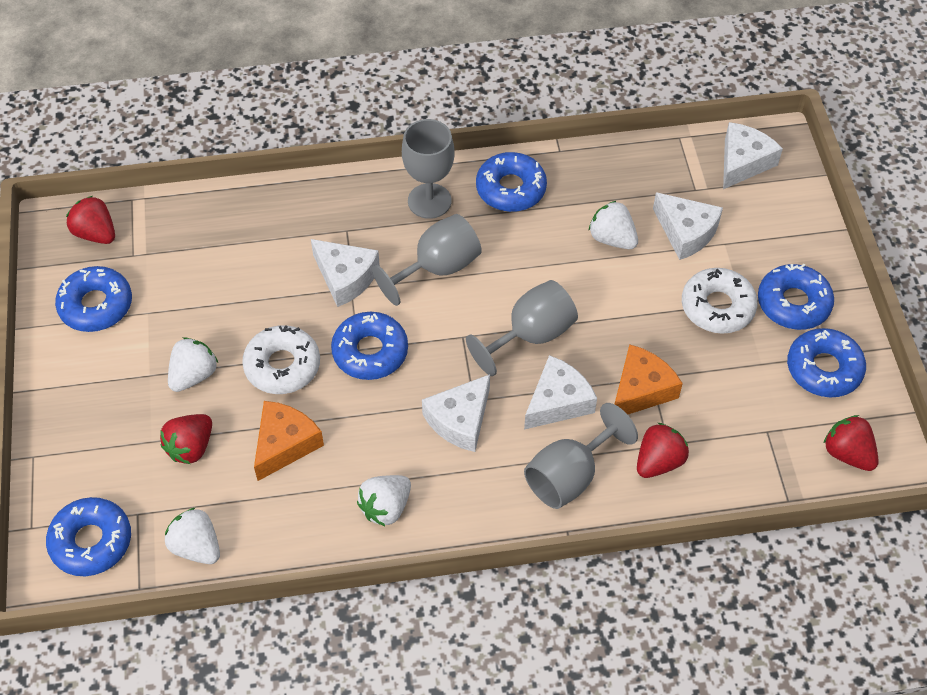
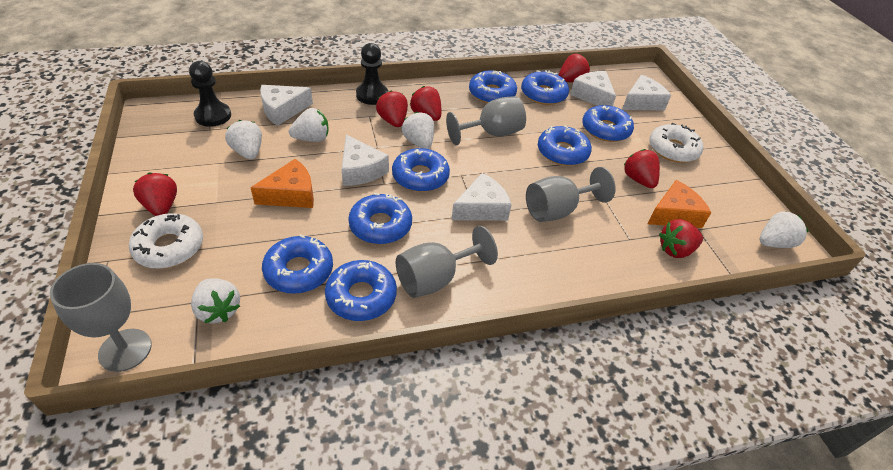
black pawn: none = 0 -> [189,61,231,127] [356,43,388,105] = 2
blue donut: [46,497,131,576] [55,266,132,332] [331,312,408,380] [476,152,547,212] [758,264,834,330] [787,328,866,397] = 6 -> [262,234,333,294] [325,260,397,321] [348,193,412,244] [392,148,450,192] [469,71,517,103] [521,70,569,105] [538,125,592,166] [582,105,634,142] = 8
red strawberry: [66,196,115,244] [160,414,212,464] [637,423,689,478] [823,415,879,471] = 4 -> [133,173,177,216] [376,90,408,127] [410,86,441,121] [559,54,590,82] [623,149,660,188] [659,219,703,258] = 6
white strawberry: [165,507,220,564] [168,337,218,392] [357,475,411,526] [589,201,638,249] = 4 -> [191,278,240,323] [225,120,262,159] [289,108,328,142] [402,112,434,149] [760,211,808,248] = 5

